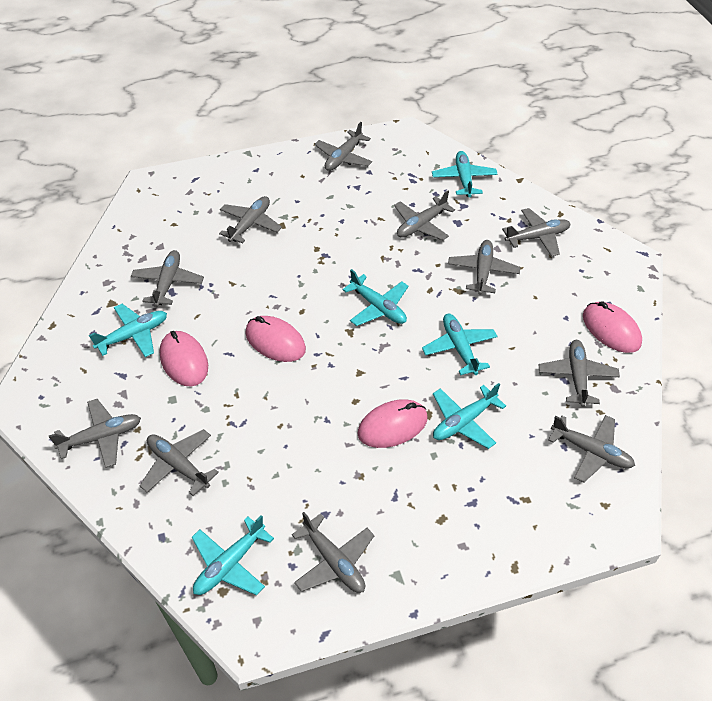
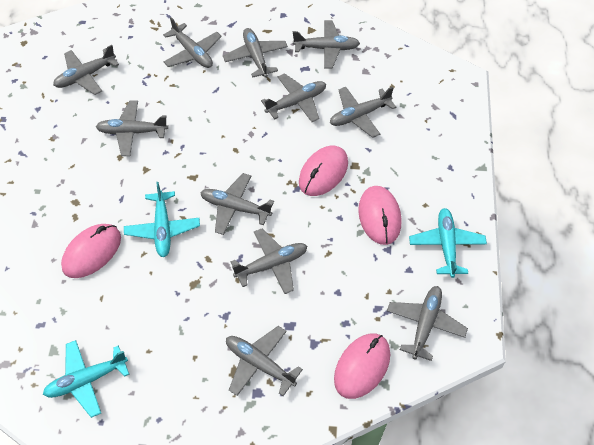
turquoise plane: [89,304,167,357] [192,515,274,595] [343,269,409,326] [422,314,498,375] [432,151,497,197] [433,383,506,449] = 6 -> [43,340,129,418] [124,182,200,257] [409,208,487,278] = 3

